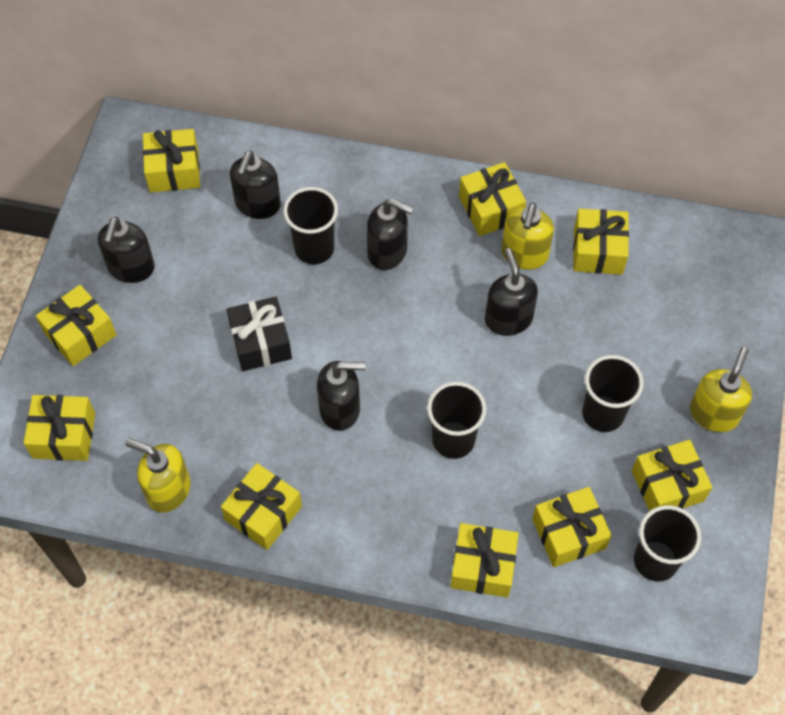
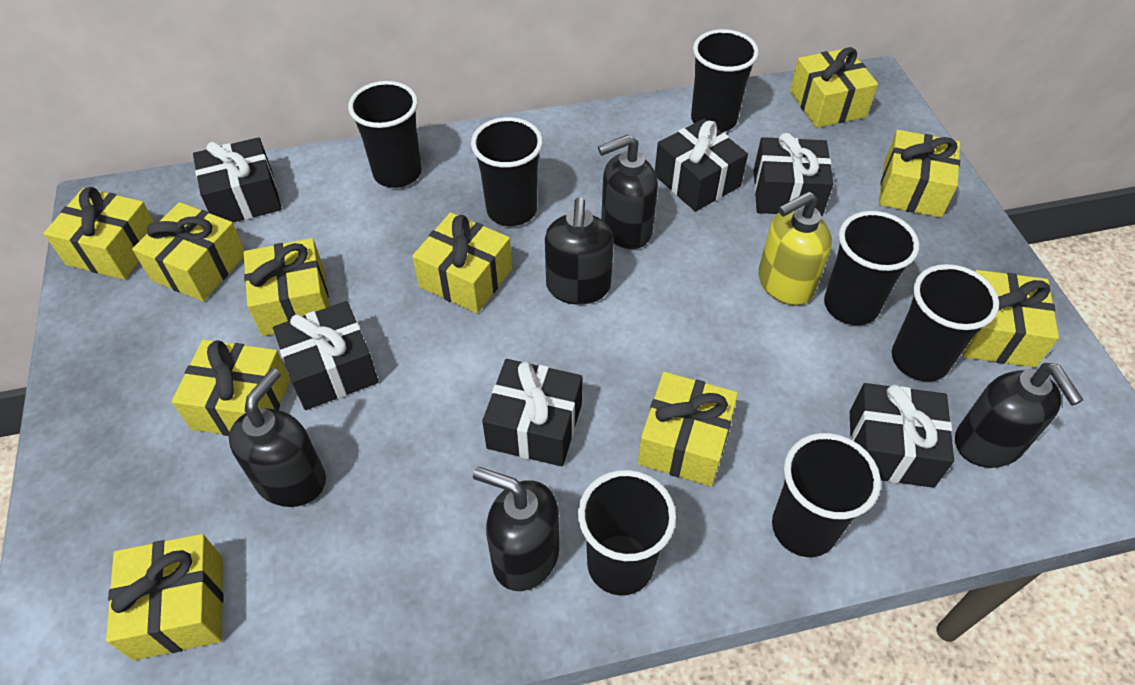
black cup: [283,187,338,264] [427,382,486,459] [582,355,643,432] [634,505,701,582] = 4 -> [348,81,422,188] [471,117,543,226] [578,470,676,595] [691,29,759,132] [772,433,881,557] [824,211,919,325] [892,264,999,382] = 7
black gift: [227,296,292,371] = 1 -> [193,137,282,222] [273,301,379,410] [482,359,582,467] [655,118,748,212] [754,133,833,216] [850,383,954,488] = 6
yellow gift: [24,395,95,461] [36,285,116,366] [143,129,200,192] [221,463,302,550] [450,523,519,597] [459,162,526,236] [532,487,612,567] [573,209,629,275] [632,440,712,511] = 9 -> [44,187,154,280] [106,534,223,660] [132,202,245,302] [172,340,290,436] [244,238,329,336] [412,212,512,313] [638,372,738,487] [790,47,878,128] [879,130,960,218] [963,270,1059,367] = 10
yellow soap dispenser: [125,438,190,513] [501,203,554,270] [690,347,752,432] = 3 -> [758,191,832,306] = 1

